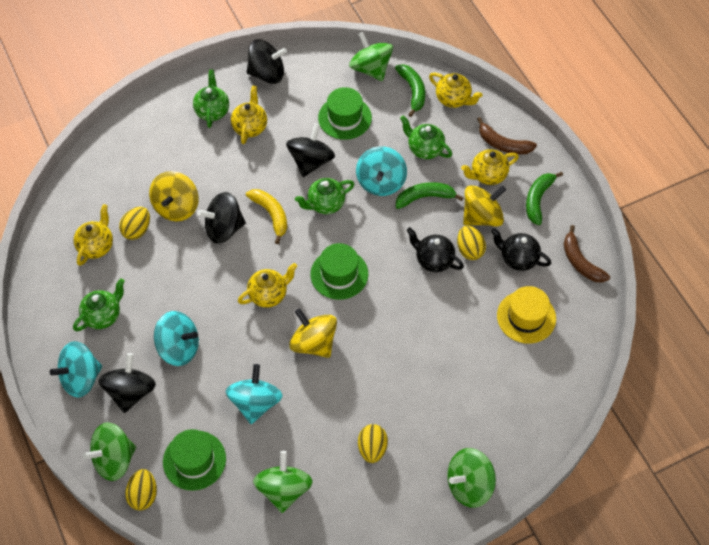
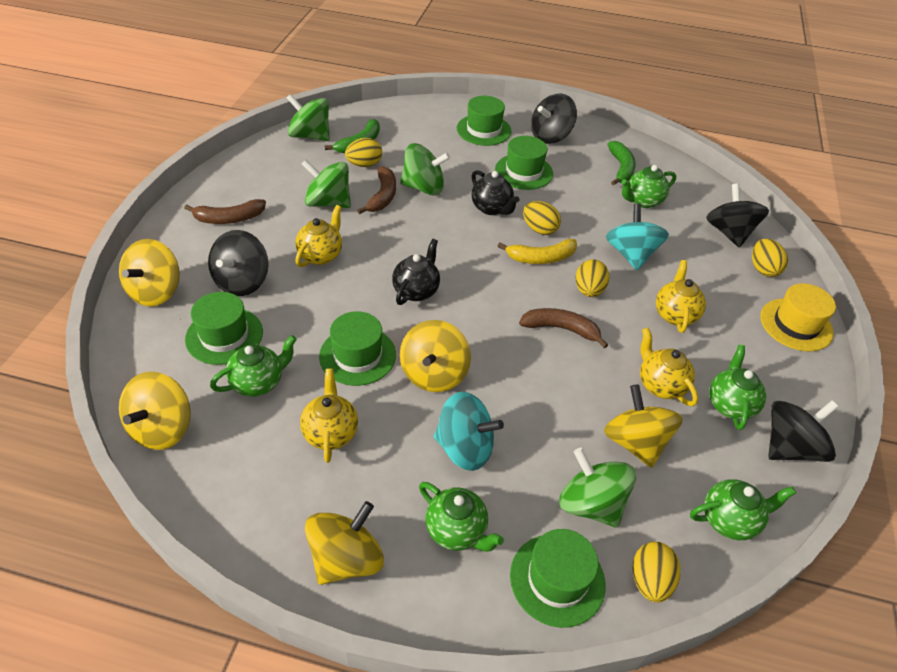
brown banana: [477,117,537,154] [564,225,610,283] = 2 -> [184,199,266,224] [357,166,396,214] [519,308,608,348] = 3
green banana: [395,64,425,117] [396,182,463,209] [526,172,563,225] = 3 -> [325,119,380,153] [607,141,636,185] = 2
green hat: [163,429,226,491] [310,243,368,300] [318,87,372,140] = 3 -> [185,292,263,365] [319,311,396,386] [457,96,511,146] [495,136,553,190] [510,529,606,628] = 5
green teapot: [73,278,125,331] [193,70,229,128] [295,178,354,214] [400,115,452,159] = 4 -> [210,335,297,397] [419,482,504,552] [621,165,676,208] [690,479,796,540] [709,345,766,430] = 5
turquoise spinning top: [50,341,102,398] [154,311,199,366] [225,364,282,424] [356,146,407,196] = 4 -> [434,392,504,471] [606,204,669,270] = 2
yellow egg: [119,207,150,240] [125,469,157,510] [358,424,388,463] [457,226,486,260] = 4 -> [345,138,382,167] [523,201,561,235] [575,259,609,297] [633,542,680,602] [752,239,788,277] = 5
yellow spinning top: [149,171,199,221] [289,308,337,358] [463,185,506,227] = 3 -> [119,239,180,306] [119,372,191,450] [305,501,384,585] [400,320,471,392] [604,384,683,468] = 5
yellow teapot: [73,204,113,266] [231,86,267,144] [238,263,297,307] [429,72,483,108] [461,149,519,185] = 5 -> [295,205,342,267] [300,369,358,463] [640,328,698,406] [656,260,706,333] = 4

